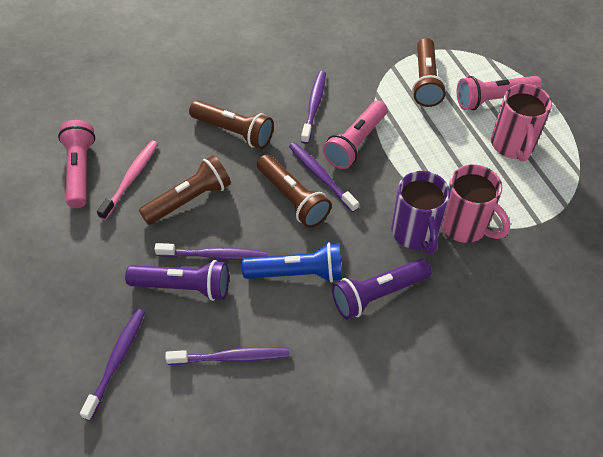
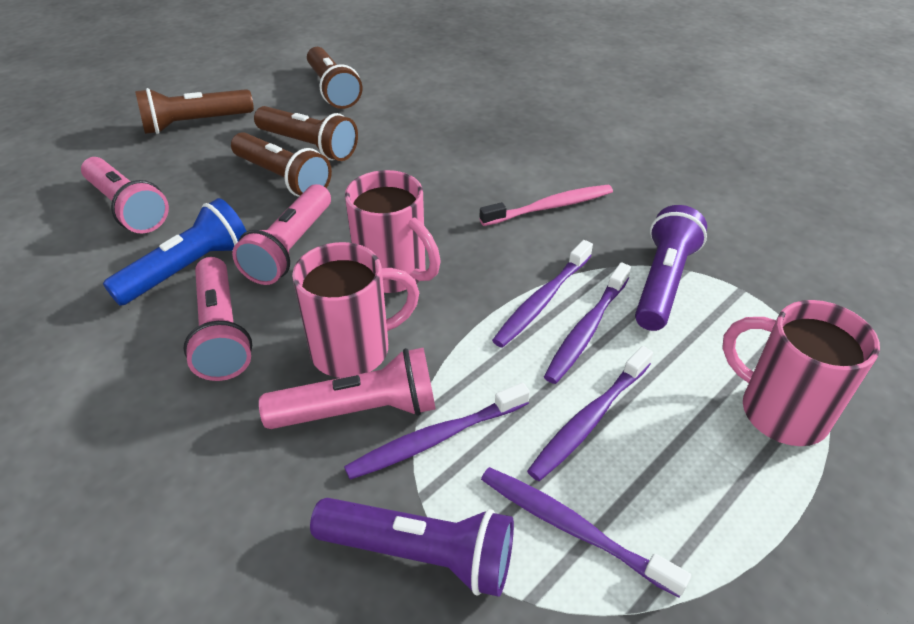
pink flashlight: [58,120,95,208] [323,100,387,169] [457,76,542,110] = 3 -> [81,157,169,234] [184,257,252,381] [232,184,331,285] [259,348,436,429] = 4
pink mug: [441,164,510,243] [491,84,552,162] = 2 -> [292,242,419,378] [345,170,441,293] [722,300,880,446] = 3
purple mug: [391,171,450,254] = 1 -> none = 0

